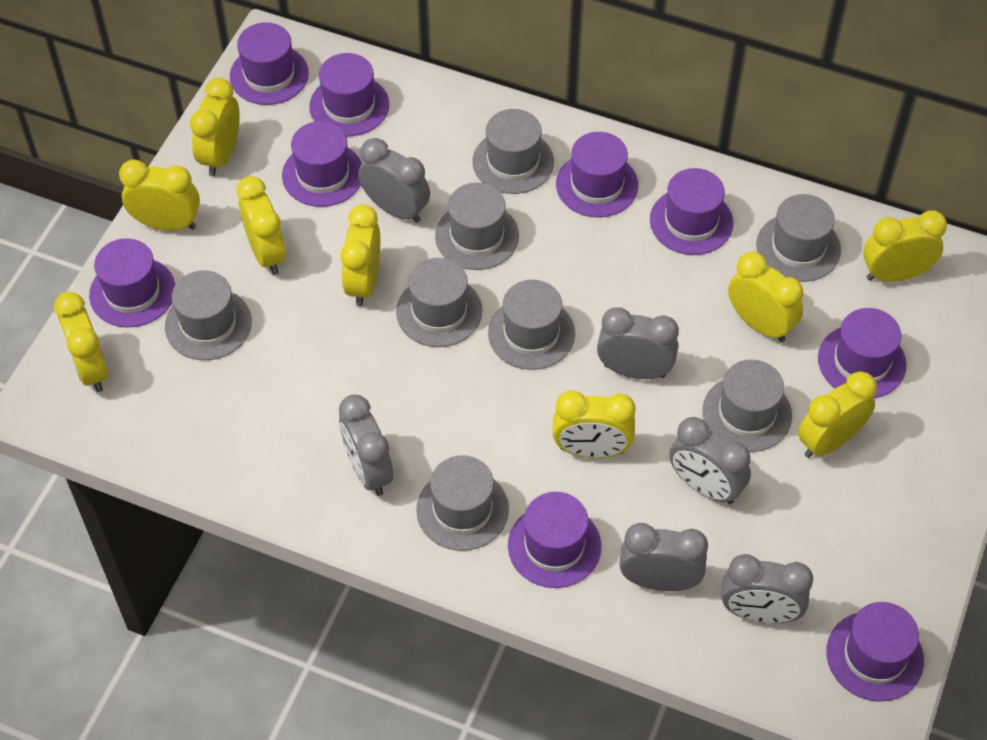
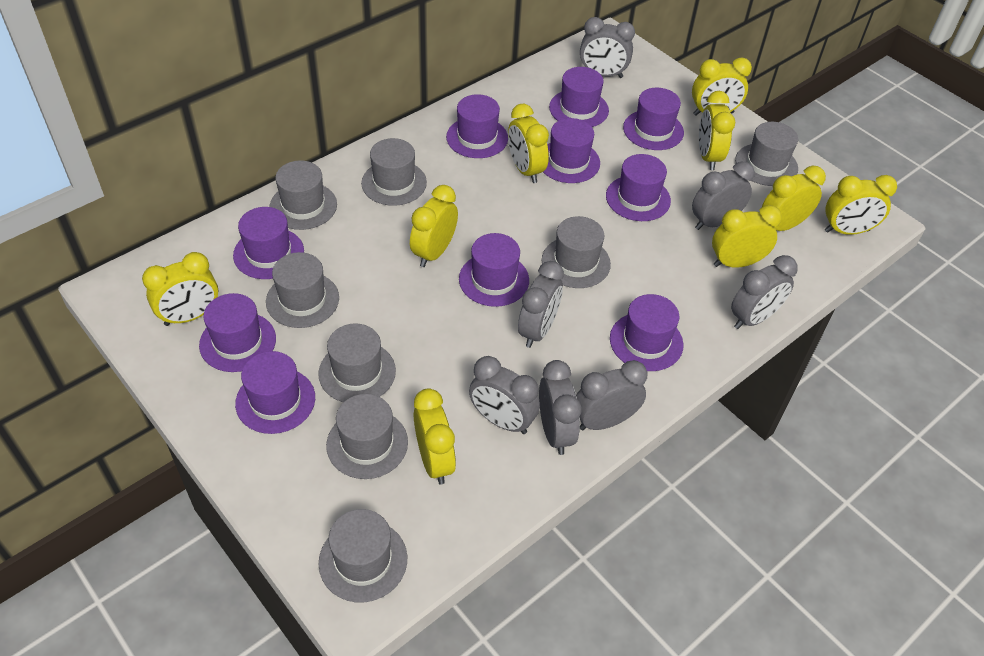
grey clock: [339,395,393,496] [358,138,430,223] [597,307,679,379] [619,523,708,591] [669,417,751,504] [721,554,813,624] = 6 -> [469,356,540,434] [518,261,564,348] [539,360,582,455] [576,360,647,431] [580,17,635,78] [692,162,755,230] [731,255,798,329] = 7
purple hat: [89,238,175,328] [230,22,309,105] [282,121,362,207] [309,53,389,136] [508,492,601,588] [556,132,638,217] [650,168,733,255] [818,308,906,398] [826,602,924,702] = 9 -> [199,293,276,372] [233,207,304,279] [235,351,315,434] [446,94,508,158] [459,233,529,307] [543,118,600,183] [549,67,609,127] [606,154,671,221] [610,294,684,371] [623,88,684,150] = 10

